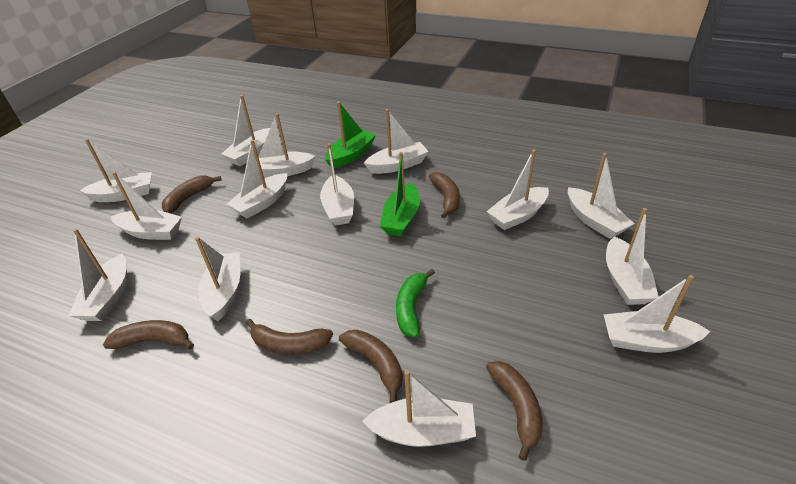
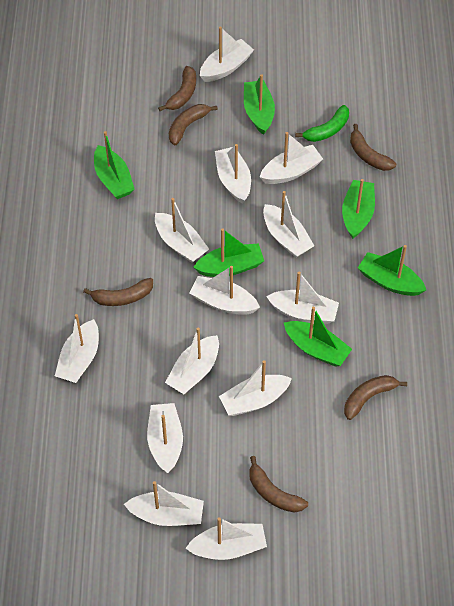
green boat: [325,102,376,168] [380,152,420,236] = 2 -> [94,131,135,199] [193,228,264,277] [244,74,275,135] [284,307,352,367] [342,179,375,239] [358,245,426,296] = 6
white boat: [68,229,127,321] [80,139,152,202] [111,172,182,240] [195,237,240,321] [221,95,270,166] [227,140,287,219] [255,113,315,178] [320,143,354,226] [362,370,476,447] [364,109,429,174] [487,150,549,230] [568,153,634,239] [604,275,710,353] [606,208,659,305] = 14 -> [55,314,99,383] [124,481,204,526] [147,403,183,473] [155,198,209,263] [165,327,219,394] [185,517,267,560] [189,266,260,315] [200,26,254,82] [215,144,251,204] [219,360,292,416] [260,132,323,184] [263,191,314,258] [266,272,339,324] = 13

